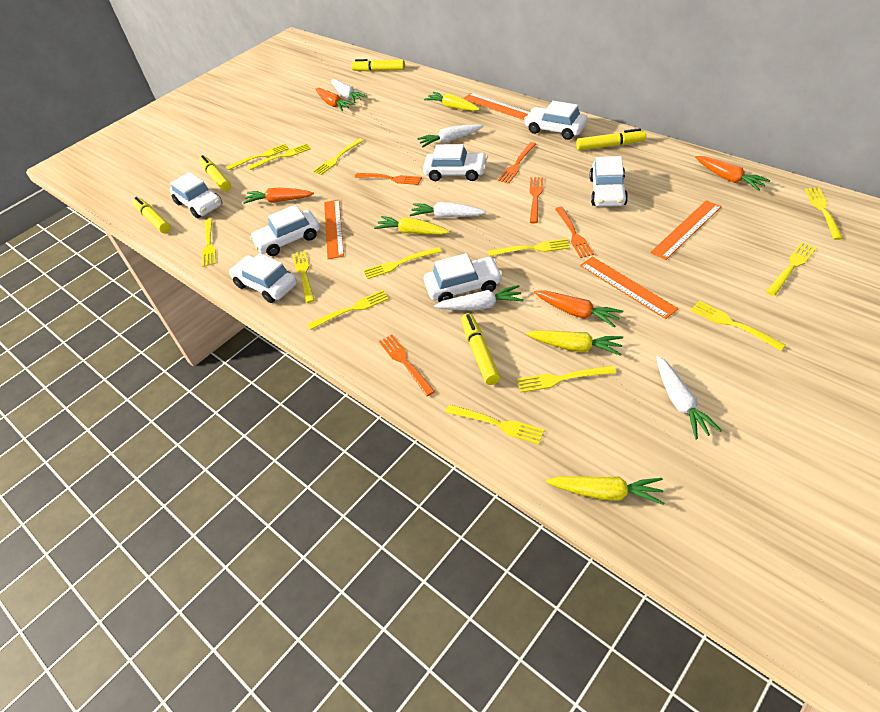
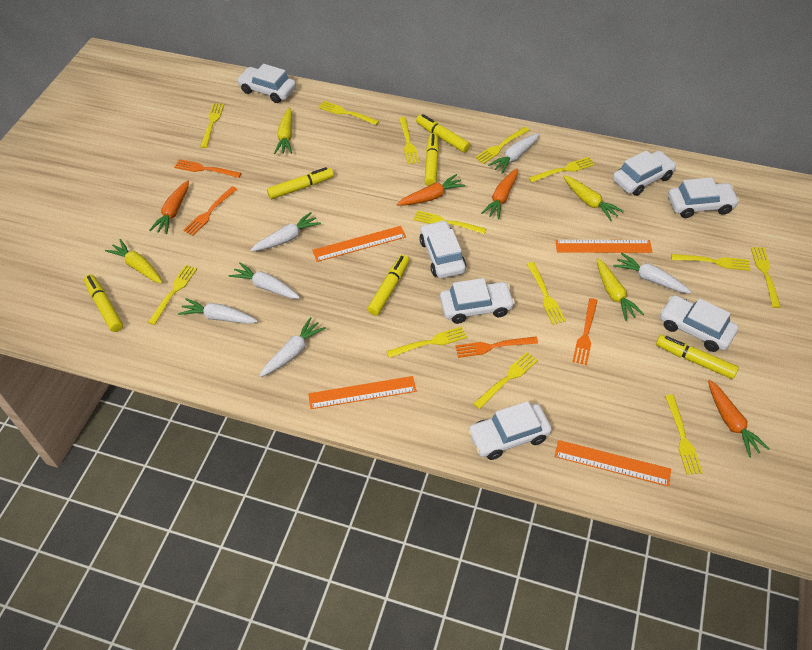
orange fork: [355,173,422,185] [379,334,435,396] [498,142,536,183] [529,177,543,224] [555,207,594,258] = 5 -> [174,159,241,178] [183,186,237,236] [456,336,538,358] [572,298,598,365] = 4
white carrot: [331,79,368,103] [410,202,486,218] [418,124,484,147] [434,285,523,310] [657,356,722,439] = 5 -> [178,298,258,324] [229,262,300,299] [250,212,321,251] [259,317,326,377] [488,133,540,174] [613,253,691,293] = 6
yellow marker: [133,197,171,233] [199,155,231,191] [351,59,405,72] [461,313,500,385] [576,128,646,150] = 5 -> [84,274,123,332] [267,167,334,199] [367,255,409,316] [416,114,470,153] [425,133,439,186] [656,335,739,379] = 6

